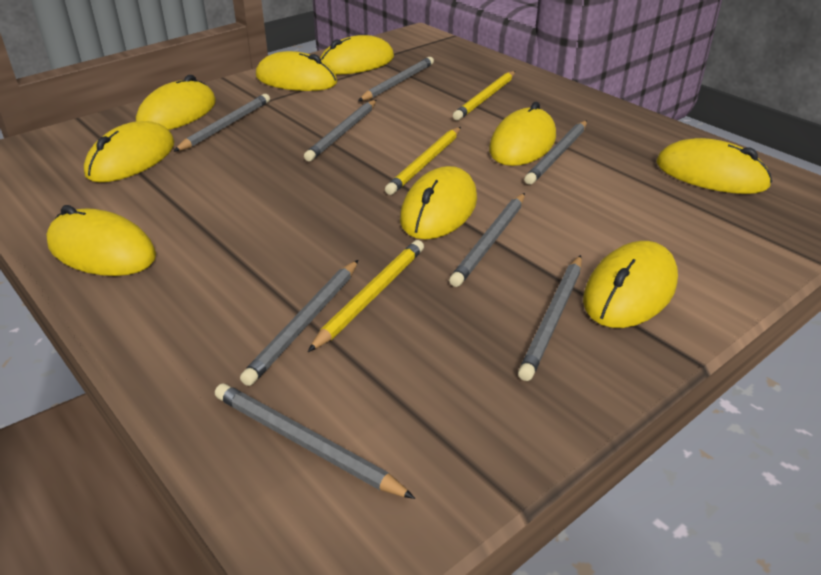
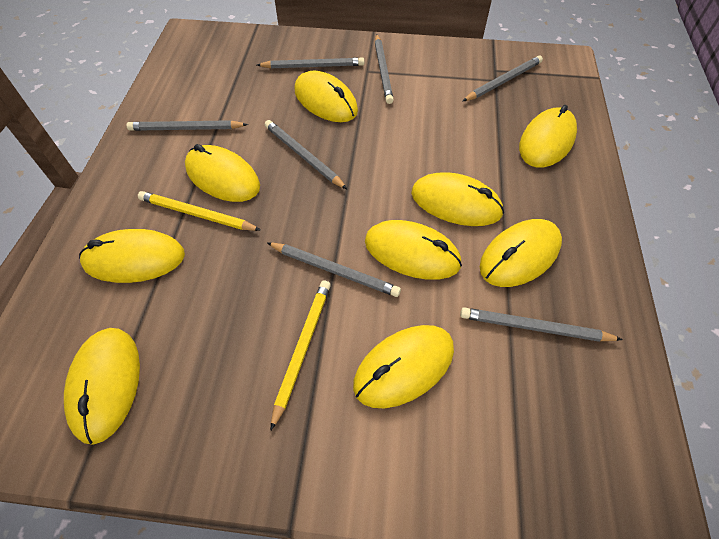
grey pencil: [173,94,270,152] [215,384,415,499] [240,260,358,386] [304,100,376,161] [358,57,434,101] [449,193,525,287] [518,255,582,381] [524,121,587,185] = 8 -> [127,120,248,131] [257,57,364,68] [265,120,347,189] [267,242,401,297] [375,34,394,104] [460,307,623,342] [463,55,543,101] = 7
yellow pencil: [308,240,424,352] [385,127,461,195] [453,71,515,120] = 3 -> [138,191,261,231] [270,280,331,431] = 2

